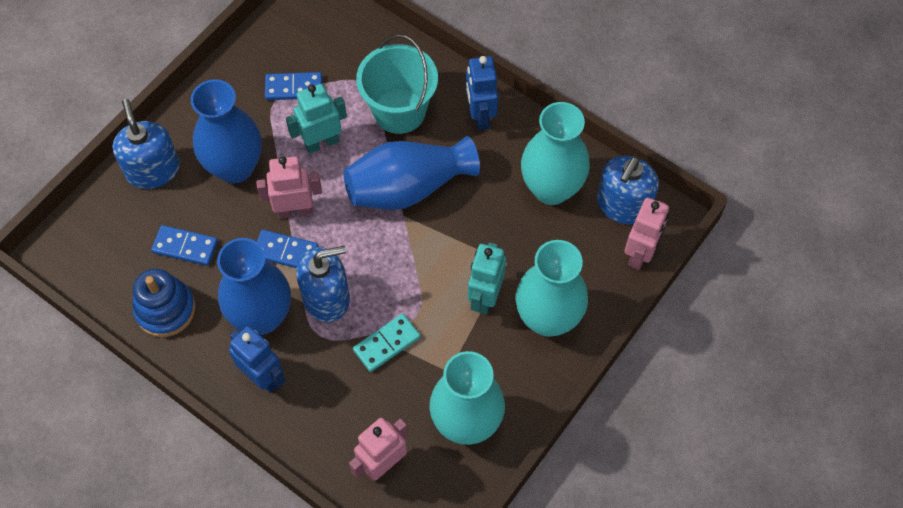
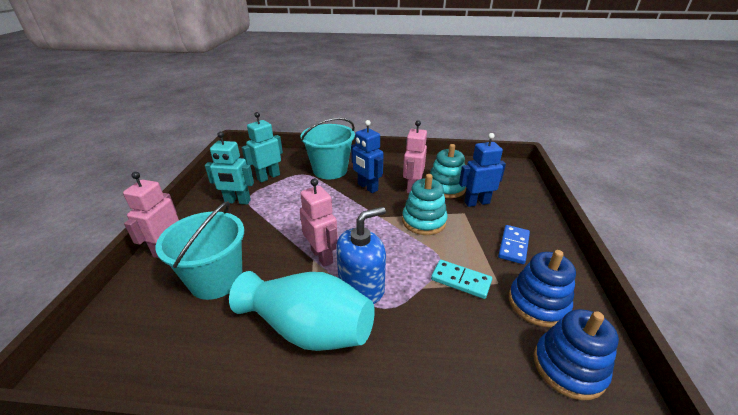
blue domino: [151,225,218,266] [257,230,319,268] [265,72,322,100] = 3 -> [498,225,530,264] = 1
blue soap dispenser: [112,99,180,189] [296,246,350,323] [597,156,659,225] = 3 -> [336,207,386,304] = 1
blue stacking toy: [133,269,195,337] = 1 -> [509,250,576,327] [534,309,619,400] = 2
blue vase: [191,79,262,184] [217,238,291,335] [344,136,480,210] = 3 -> none = 0
turquoise bucket: [356,35,438,134] = 1 -> [156,201,244,300] [301,118,355,179] = 2
turquoise stacking toy: none = 0 -> [402,174,448,235] [430,144,466,198] = 2
turquoise vase: [429,351,505,445] [515,240,588,337] [521,102,590,205] = 3 -> [229,271,375,351] = 1

